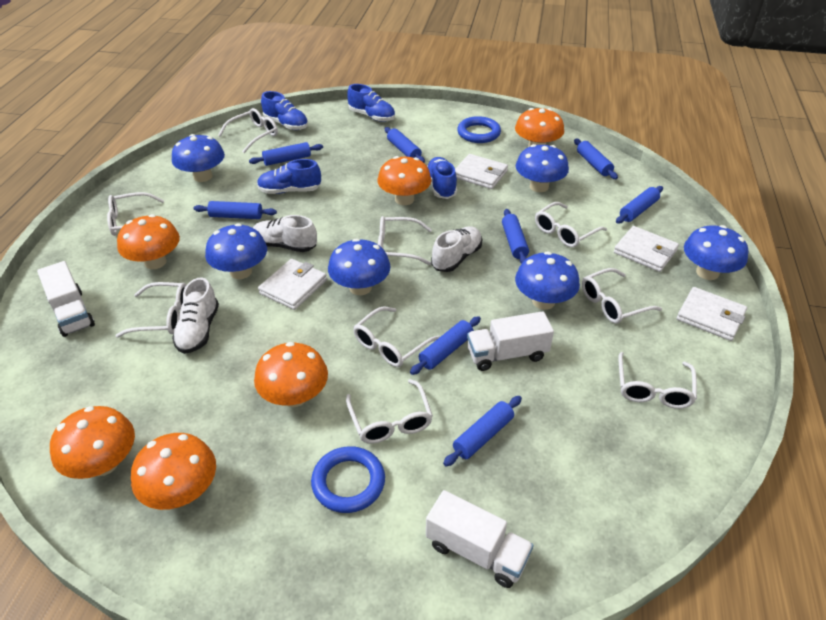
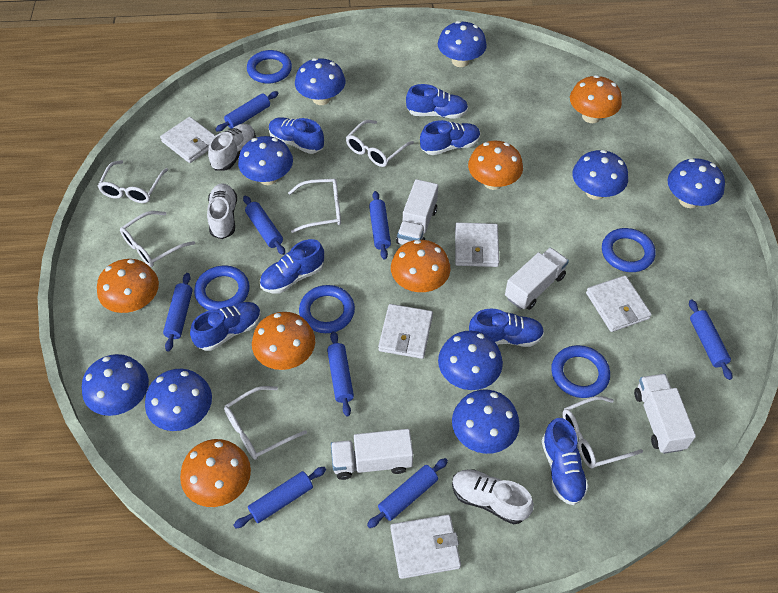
blue mushroom: [172,134,225,182] [205,223,267,279] [328,238,391,295] [515,252,580,310] [516,144,569,192] [684,225,748,280] = 6 -> [82,354,149,416] [145,369,212,431] [238,136,293,185] [295,58,346,105] [438,21,487,67] [438,331,503,390] [452,389,520,454] [572,150,628,200] [668,158,725,208] = 9
blue ring: [311,446,385,513] [457,116,501,143] = 2 -> [194,266,250,310] [247,50,292,84] [299,285,355,333] [551,345,610,398] [602,228,655,272] = 5
blue shoe: [257,159,321,194] [261,91,308,130] [347,84,395,122] [427,157,457,199] = 4 -> [190,302,261,351] [260,239,324,294] [269,117,324,154] [406,84,468,119] [420,120,480,155] [469,309,544,347] [542,418,589,505] = 7
white glasses: [107,192,164,236] [115,282,186,338] [218,108,278,153] [346,379,433,444] [353,306,440,367] [378,216,432,265] [535,202,607,248] [582,268,662,323] [618,352,697,409] = 9 -> [98,160,168,203] [120,211,195,267] [224,386,307,460] [288,179,341,233] [346,120,414,167] [562,396,643,468] = 6
white truck: [37,261,95,337] [426,490,534,588] [467,311,554,371] = 3 -> [331,429,413,480] [396,179,438,245] [505,247,569,310] [634,374,696,454] = 4
white wallet: [258,259,327,310] [455,154,508,189] [614,226,679,272] [677,287,747,341] = 4 -> [160,117,215,163] [378,304,433,359] [391,514,461,579] [455,222,499,267] [586,275,652,332] = 5

